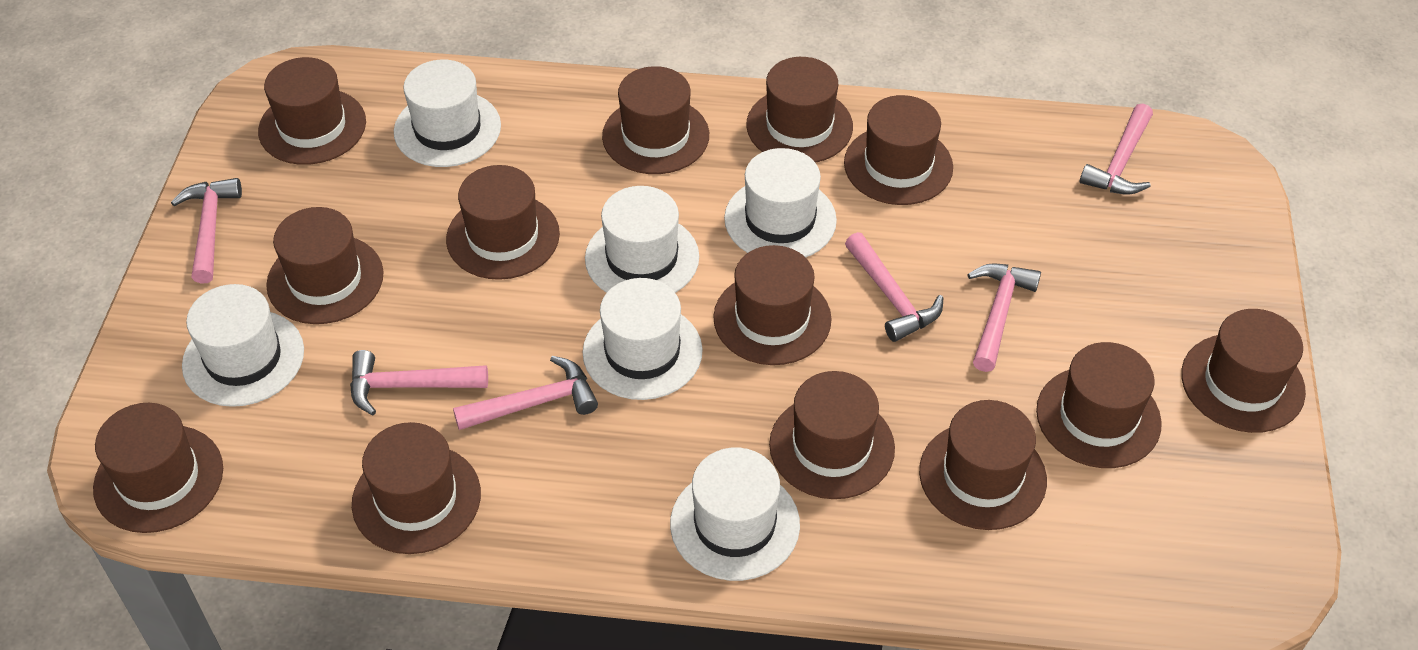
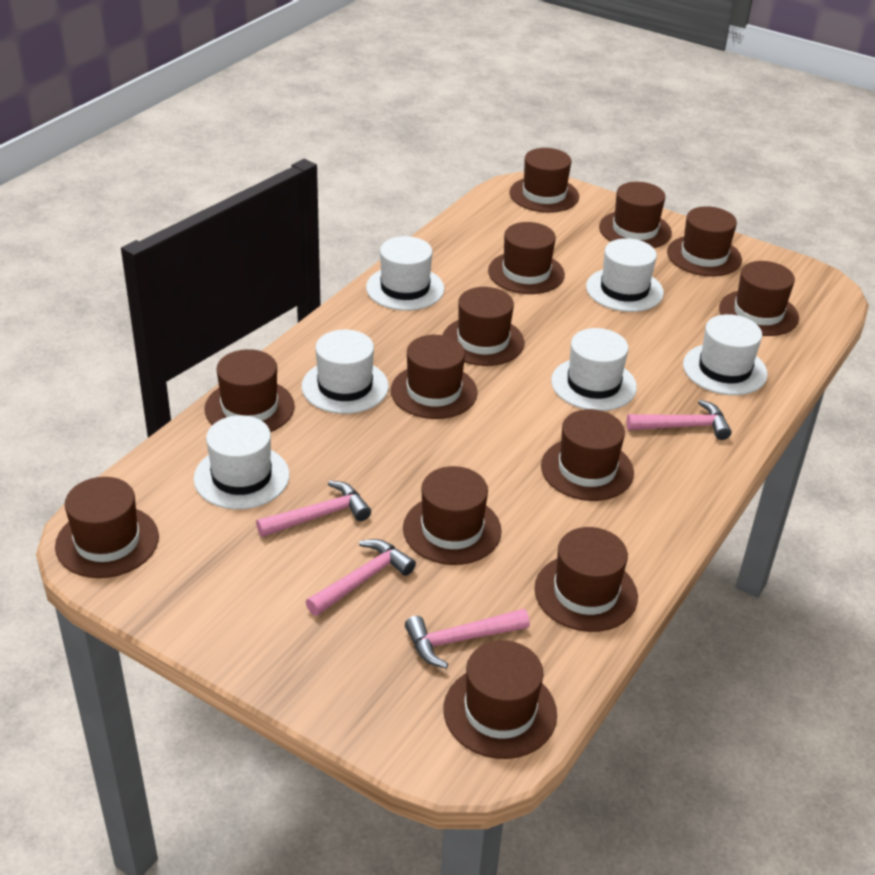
pink hammer: [171,178,242,284] [350,350,488,415] [453,356,598,430] [845,232,943,342] [967,263,1041,372] [1080,103,1153,194] = 6 -> [256,481,371,537] [306,539,416,616] [405,609,530,668] [626,400,732,440] = 4

